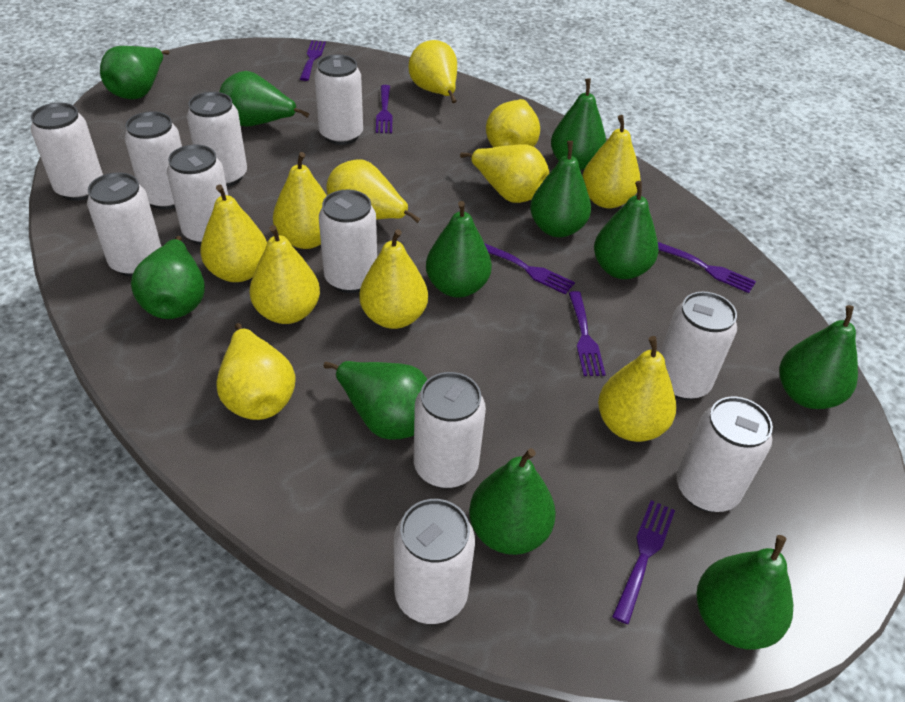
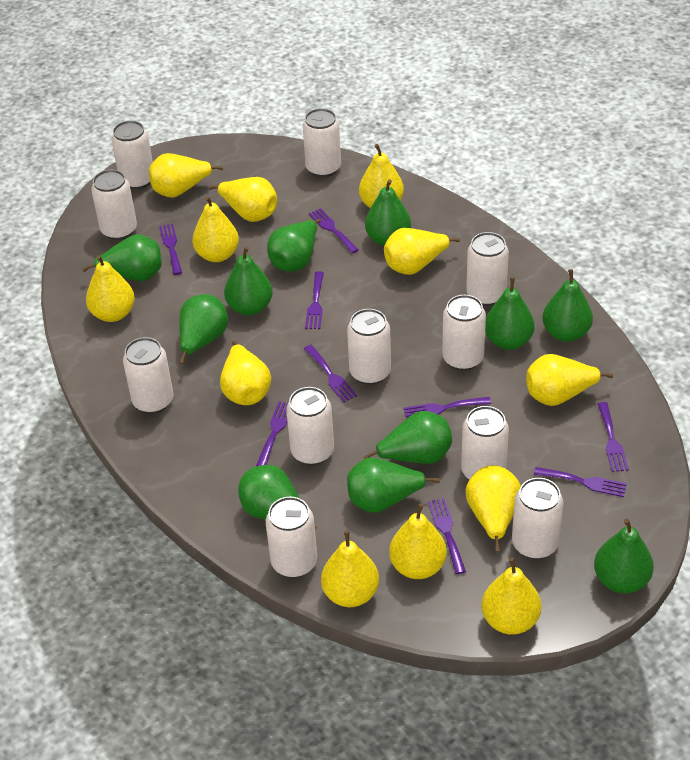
purple fork: [300,41,326,81] [376,85,393,133] [484,243,575,295] [569,291,606,376] [612,500,675,624] [658,242,756,293] = 6 -> [159,224,182,275] [256,402,288,466] [304,345,357,403] [305,271,324,329] [309,208,359,253] [403,397,491,419] [428,498,466,574] [534,467,627,497] [598,402,629,472] = 9
yellow pear: [200,184,267,282] [216,323,295,420] [250,225,320,324] [273,152,327,249] [326,159,420,223] [359,229,428,329] [409,40,457,103] [460,144,549,203] [486,99,540,147] [582,115,641,208] [598,336,676,442] = 11 -> [86,255,135,322] [149,153,223,198] [192,196,239,262] [209,177,277,222] [220,341,271,405] [321,531,379,607] [359,144,404,208] [384,228,460,275] [389,504,447,579] [465,465,521,552] [481,558,541,635] [526,354,613,406] = 12

